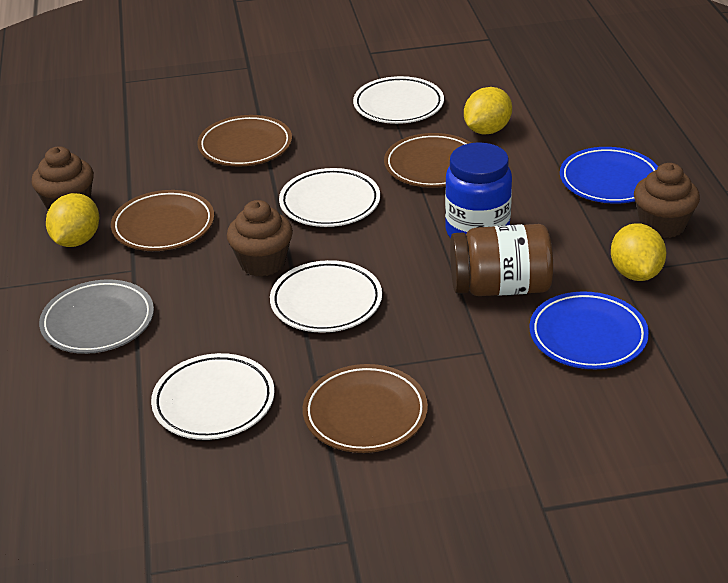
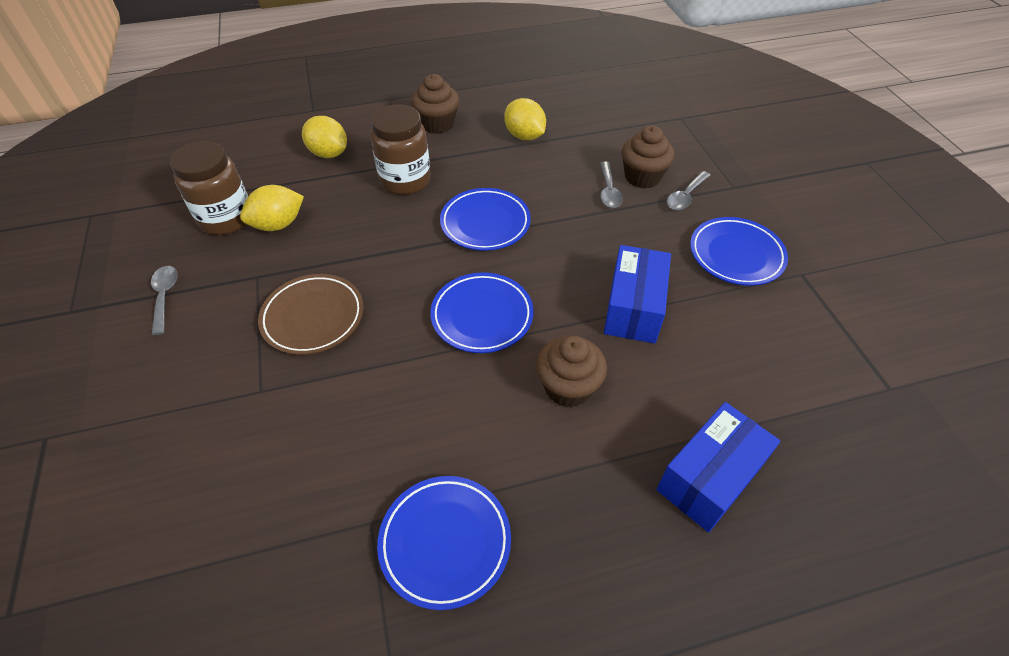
blue box: none = 0 -> [604,245,671,343] [657,402,781,532] = 2
blue jar: [445,142,512,238] = 1 -> none = 0
blue plate: [530,292,649,369] [560,147,658,204] = 2 -> [377,476,511,610] [430,272,534,353] [440,188,531,251] [690,217,788,286] = 4
brown jar: [450,224,553,296] = 1 -> [170,141,248,235] [371,105,431,195] = 2
brown plate: [111,190,214,251] [197,115,292,167] [303,364,428,453] [384,133,471,188] = 4 -> [258,274,364,355] = 1
grey plate: [39,279,154,354] = 1 -> none = 0
grey spoon: none = 0 -> [151,266,178,335] [600,162,623,208] [667,171,710,210] = 3
white plate: [151,353,275,440] [270,260,382,333] [279,168,380,227] [353,76,444,124] = 4 -> none = 0

